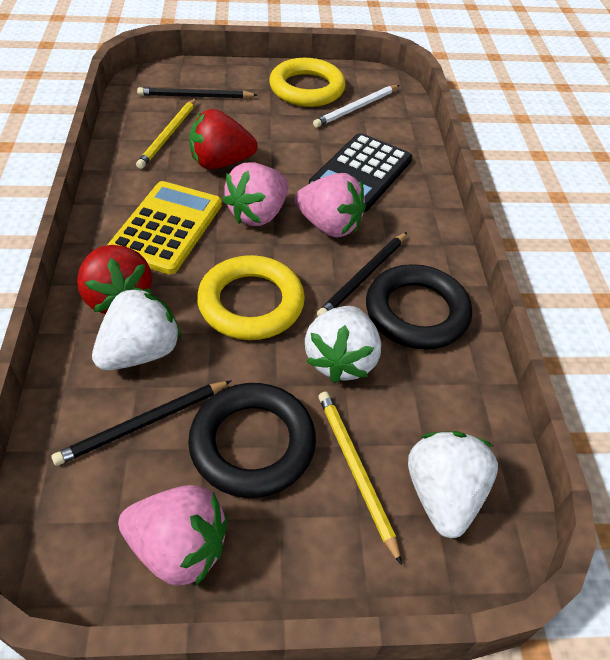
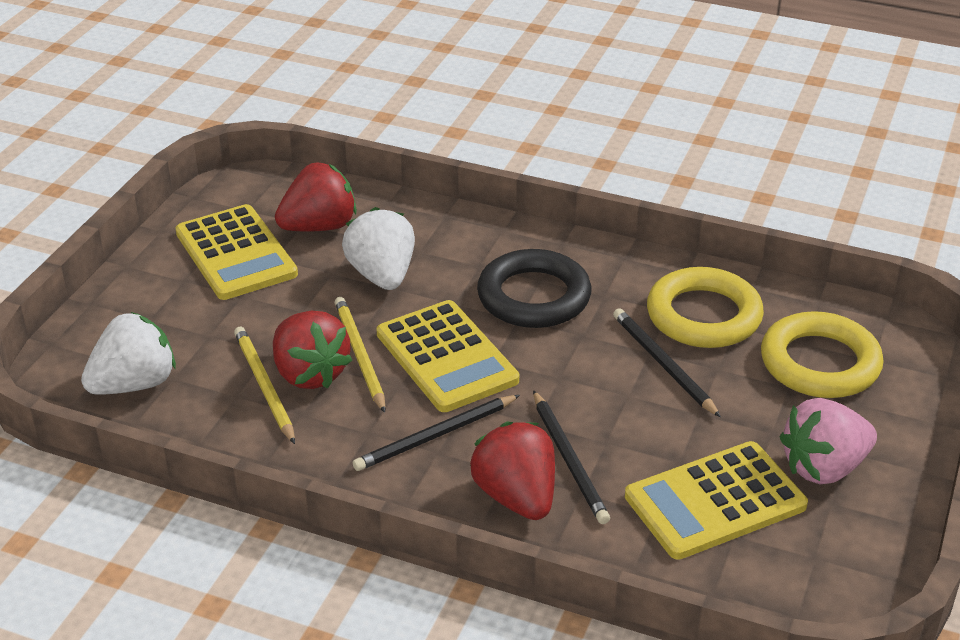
black calculator: [309,133,412,212] = 1 -> none = 0
black ring: [188,383,316,498] [366,264,472,350] = 2 -> [477,249,591,328] = 1
pink strawberry: [118,485,228,587] [222,162,289,226] [294,173,366,238] = 3 -> [780,398,877,484] = 1
red strawberry: [77,245,152,314] [189,109,257,170] = 2 -> [273,310,352,389] [275,162,357,231] [470,422,555,520] = 3
white pencil: [313,85,399,128] = 1 -> none = 0
white strawberry: [92,287,181,370] [305,306,381,383] [408,431,498,538] = 3 -> [81,312,176,395] [342,207,415,290] = 2
yellow calculator: [107,181,222,275] = 1 -> [175,204,298,300] [377,300,519,412] [625,441,808,560] = 3

